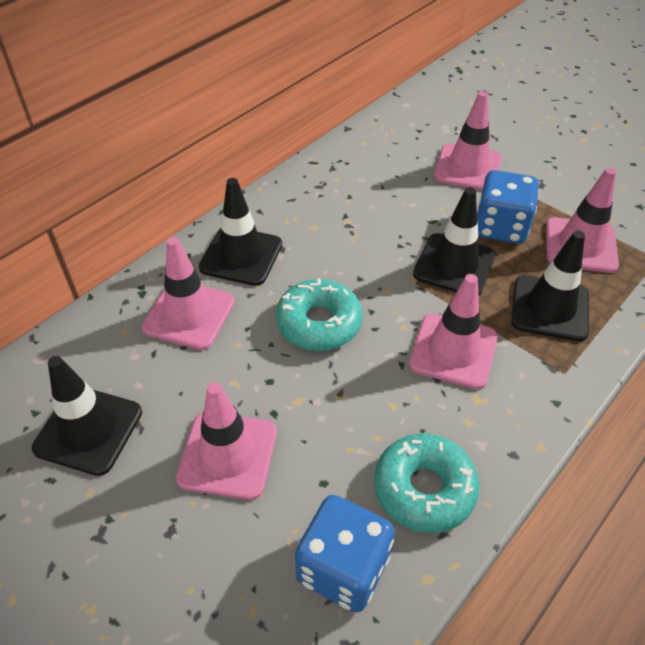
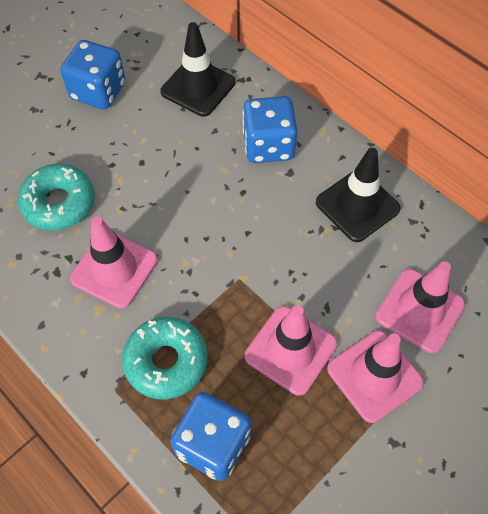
black traffic cone: [32,356,142,476] [199,178,282,286] [413,187,496,296] [511,230,589,341] = 4 -> [160,22,235,117] [316,148,401,242] = 2
blue dice: [295,495,395,612] [477,170,539,244] = 2 -> [60,40,126,110] [170,392,251,481] [243,96,298,163] = 3
pink traffic cone: [142,237,235,350] [176,382,277,500] [409,274,498,389] [434,91,502,190] [546,167,619,273] = 5 -> [70,216,158,309] [245,305,337,396] [327,330,424,423] [376,261,465,353] = 4

